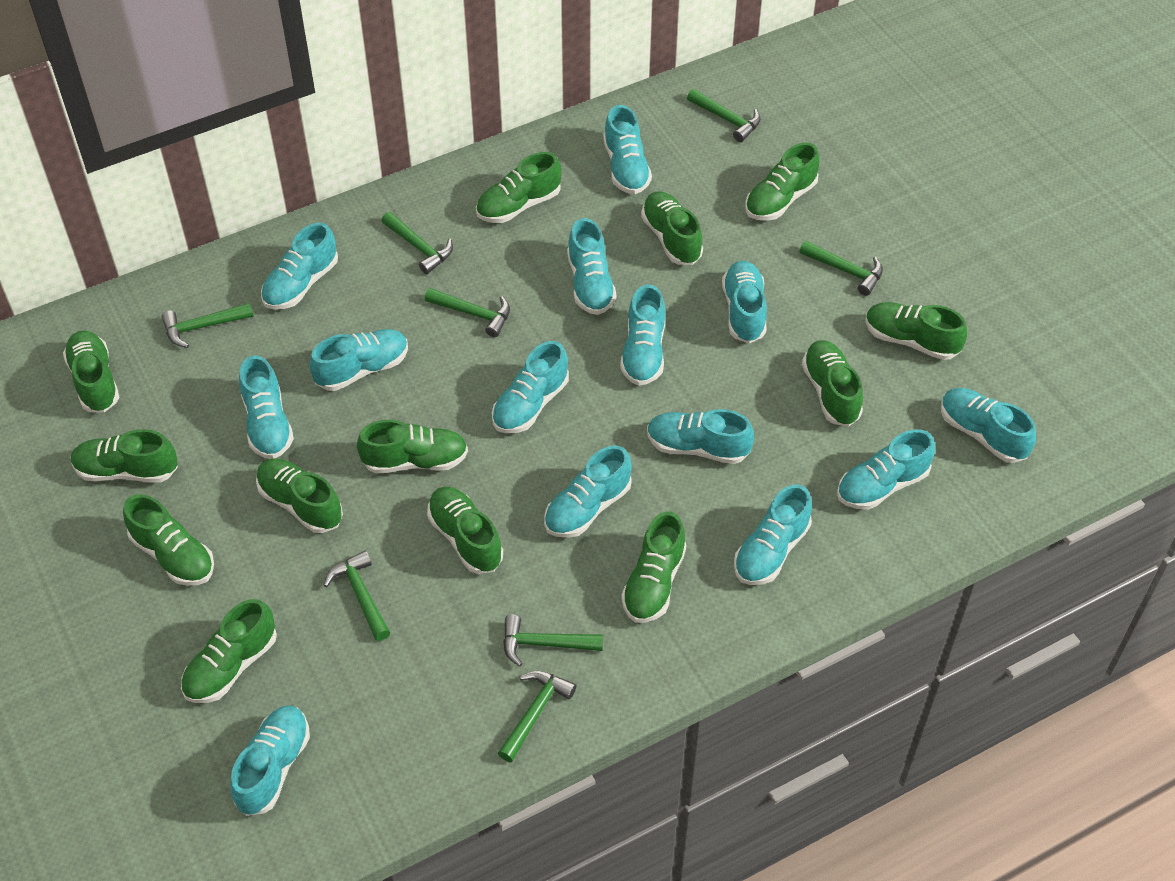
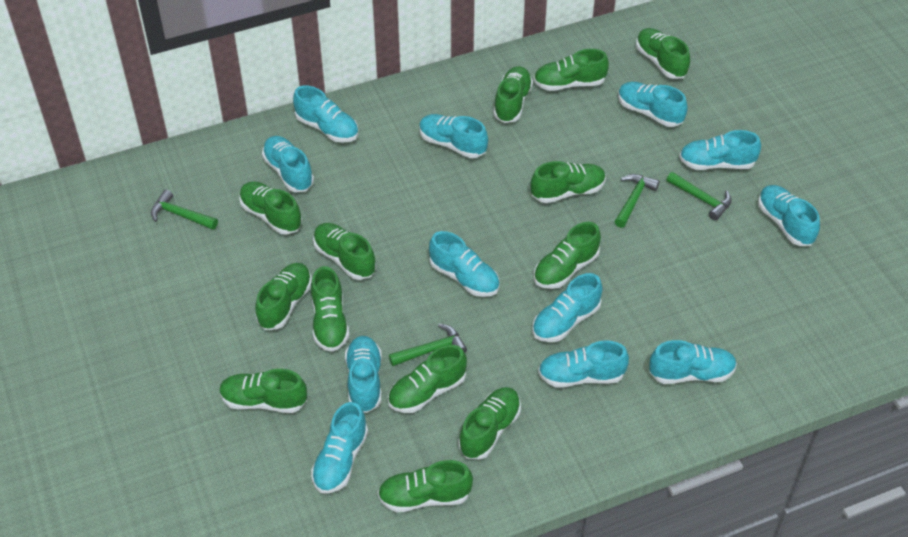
green hammer: [161,303,254,348] [323,551,390,641] [382,212,453,274] [425,288,510,337] [498,671,577,762] [503,615,603,667] [687,89,761,142] [799,241,883,296] = 8 -> [151,190,218,230] [389,324,467,366] [614,174,659,228] [666,172,732,221] = 4
turquoise shoe: [230,706,310,816] [239,355,294,459] [261,223,338,309] [309,329,408,391] [492,341,569,433] [544,445,632,538] [567,218,616,315] [603,105,652,194] [620,284,665,386] [647,409,754,464] [722,261,767,343] [734,484,812,585] [837,429,935,510] [941,388,1036,463] = 14 -> [262,136,314,192] [293,85,358,143] [311,402,368,493] [345,336,382,413] [419,114,488,158] [429,231,499,297] [532,273,602,342] [538,341,629,388] [618,82,688,127] [649,340,737,384] [679,130,761,170] [758,185,820,246] = 12

